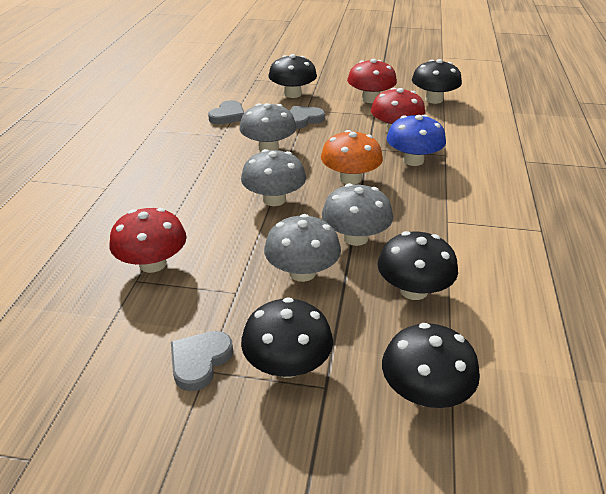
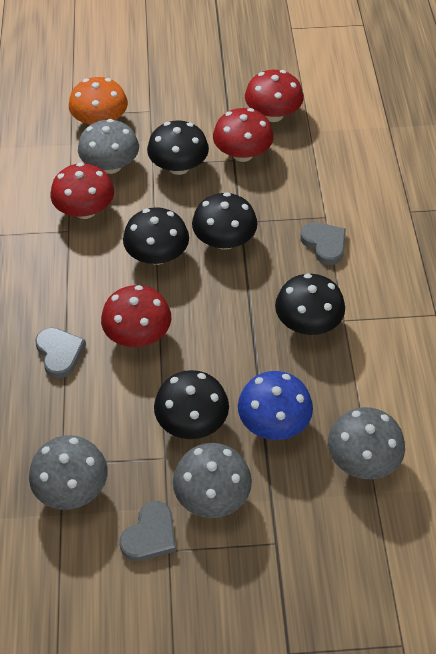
red mushroom: [109,208,187,273] [347,59,397,103] [371,88,425,133] = 3 -> [51,163,114,219] [101,285,171,347] [213,108,274,162] [245,70,304,122] = 4

